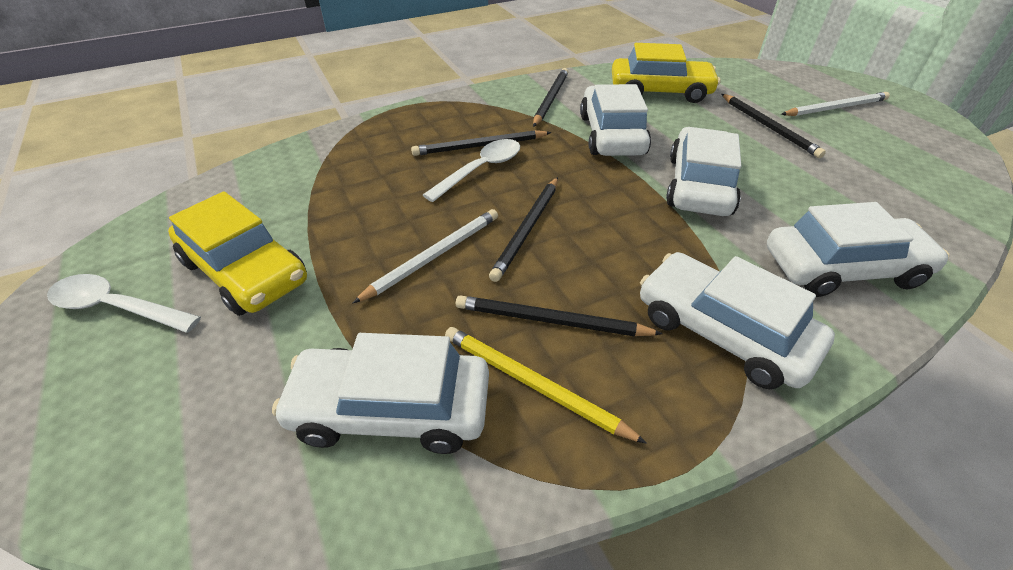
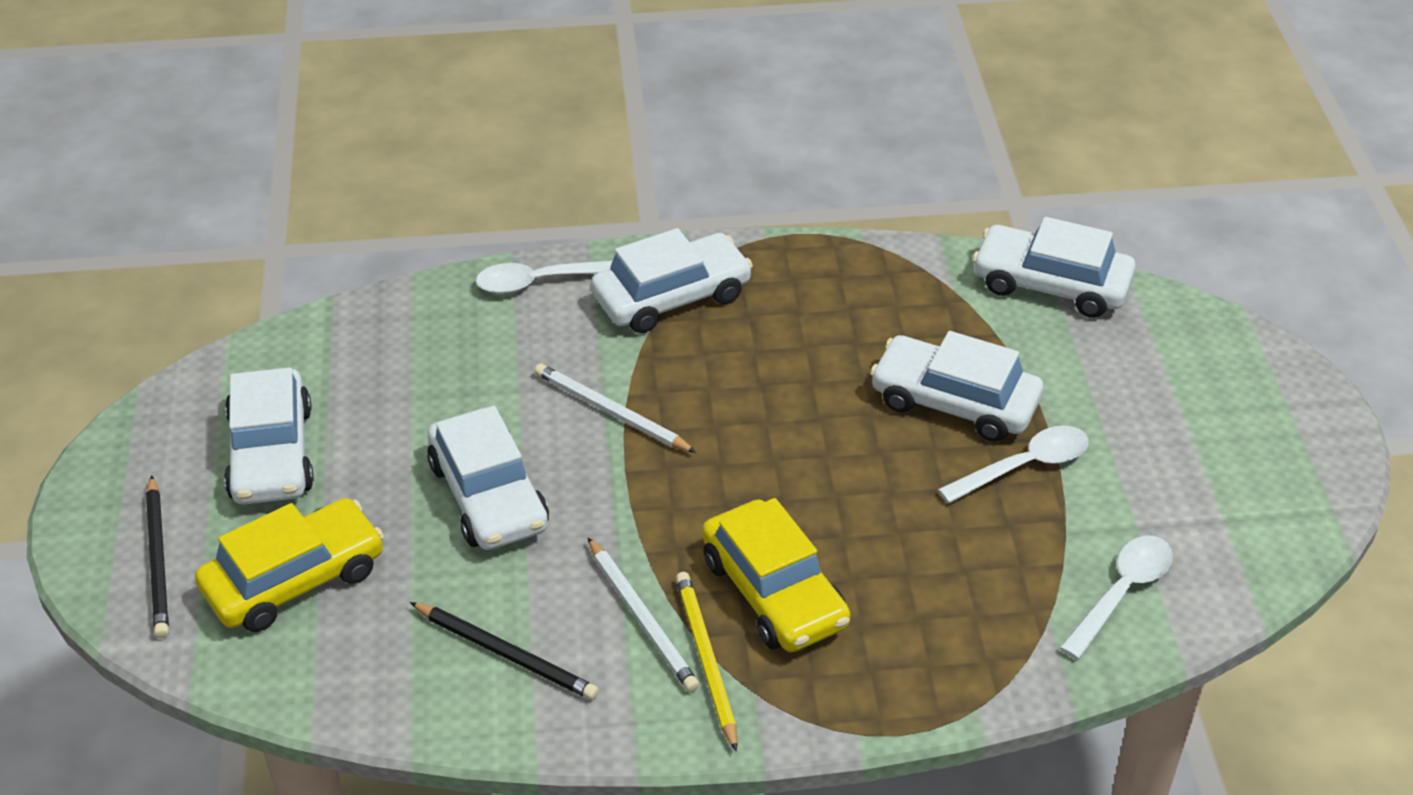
black pencil: [411,130,551,156] [456,295,663,337] [489,177,558,282] [533,68,568,127] [721,94,826,158] = 5 -> [146,475,169,638] [410,602,599,700] = 2
white spoon: [47,274,201,333] [423,139,520,202] = 2 -> [476,261,613,294] [938,426,1088,504] [1060,536,1173,660] = 3

